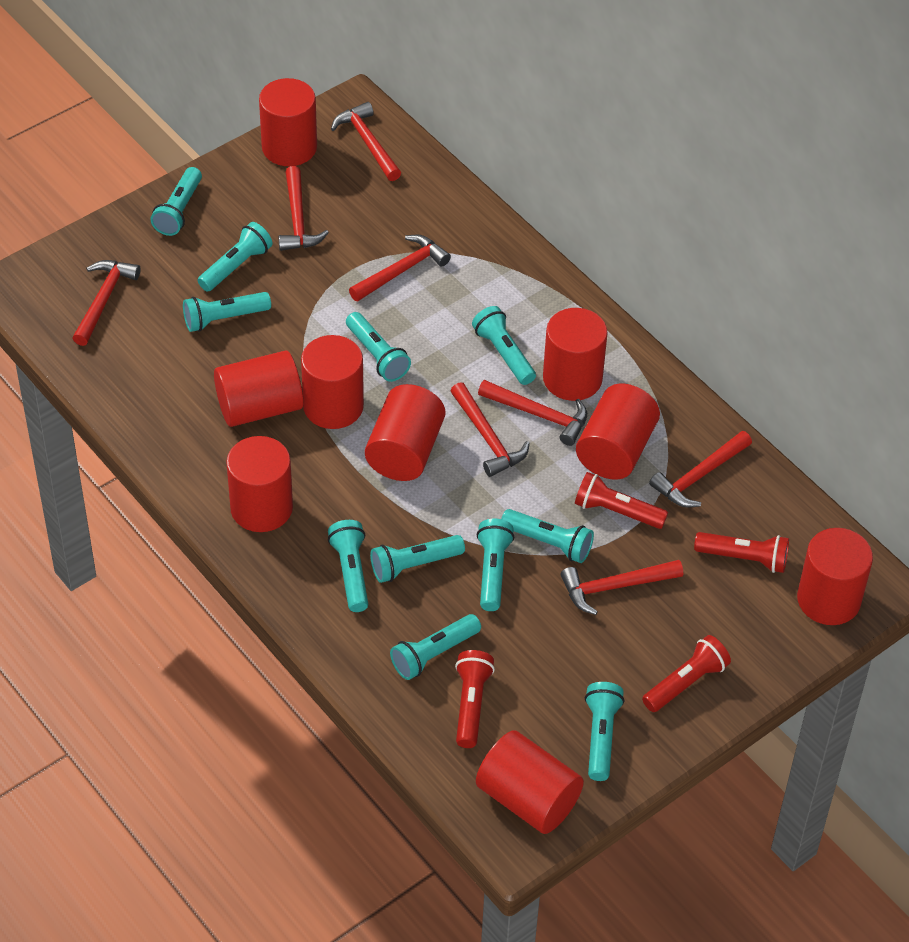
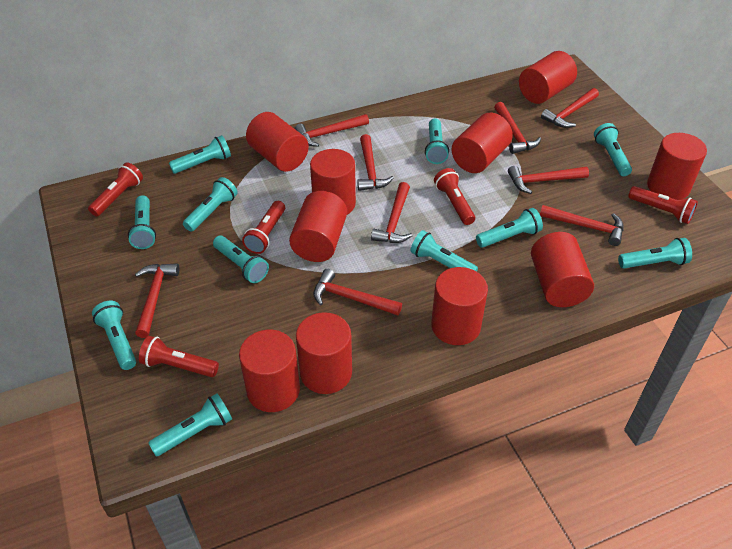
red cylinder: [214,350,303,427] [226,436,293,532] [259,78,317,166] [301,335,364,429] [365,384,445,481] [476,730,584,834] [543,308,608,401] [576,384,660,480] [797,528,873,625] = 9 -> [239,330,300,412] [246,112,309,172] [289,191,347,262] [296,312,352,394] [310,149,356,215] [431,267,488,345] [451,113,513,173] [519,51,577,104] [531,232,594,307] [647,133,707,200] = 10
red flashlight: [455,650,495,748] [575,472,668,529] [642,635,731,712] [694,532,789,573] = 4 -> [88,162,143,216] [139,336,219,377] [242,201,285,254] [434,168,475,225] [628,186,698,224] = 5
red hammer: [72,260,141,346] [278,166,329,251] [331,102,401,181] [349,235,451,301] [451,382,530,477] [478,380,587,446] [561,560,683,615] [649,431,752,508] = 8 -> [135,263,179,338] [295,114,369,147] [313,269,402,315] [357,134,394,191] [371,182,413,243] [494,102,541,154] [508,166,589,194] [540,205,624,246] [541,88,599,128] = 9

